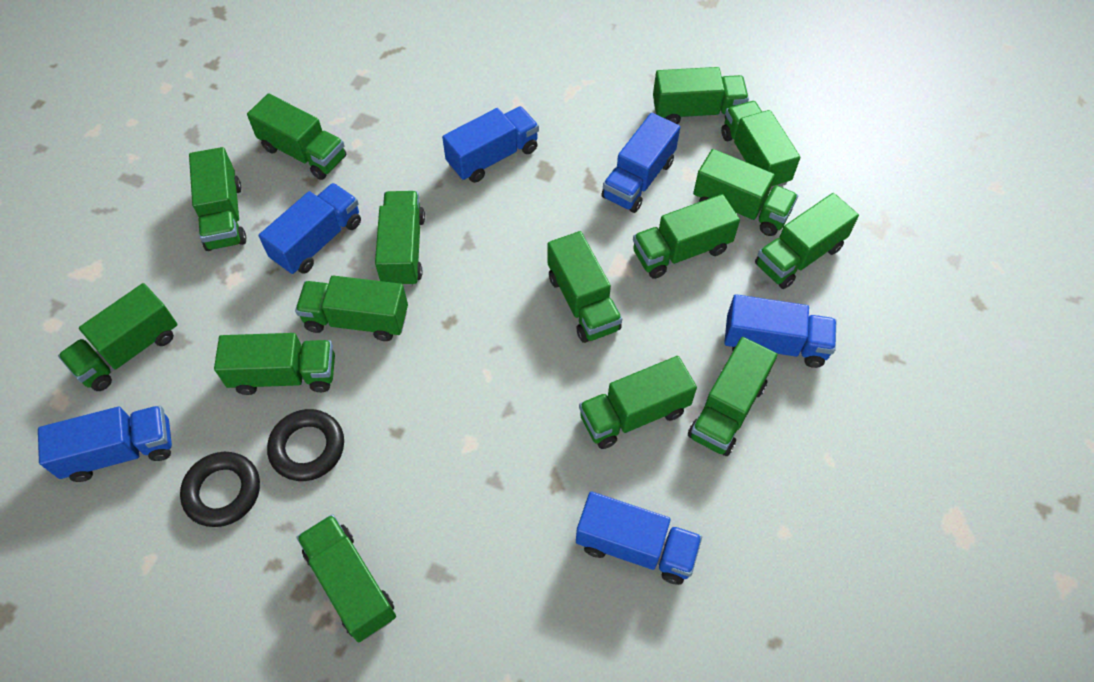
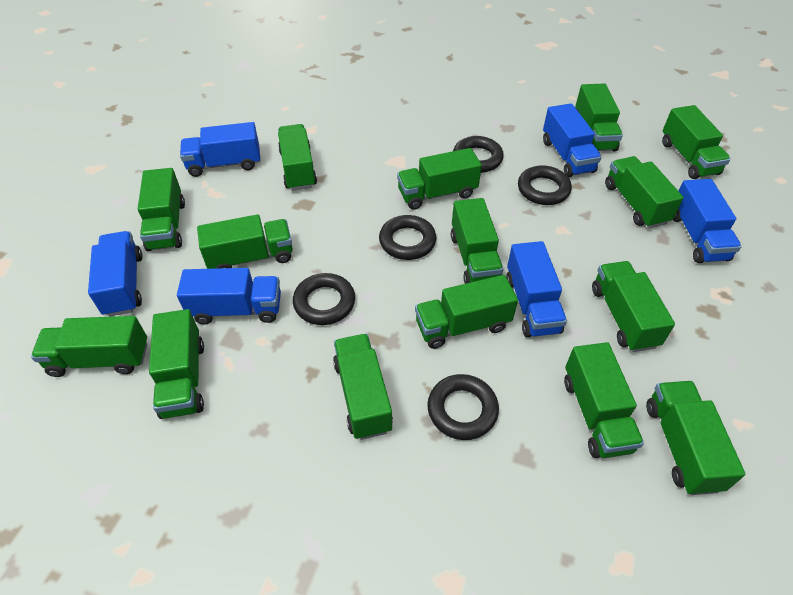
black ring: [180,452,260,527] [267,409,344,481] = 2 -> [293,273,355,325] [379,215,436,260] [427,374,499,440] [453,136,504,173] [518,165,572,205] = 5

